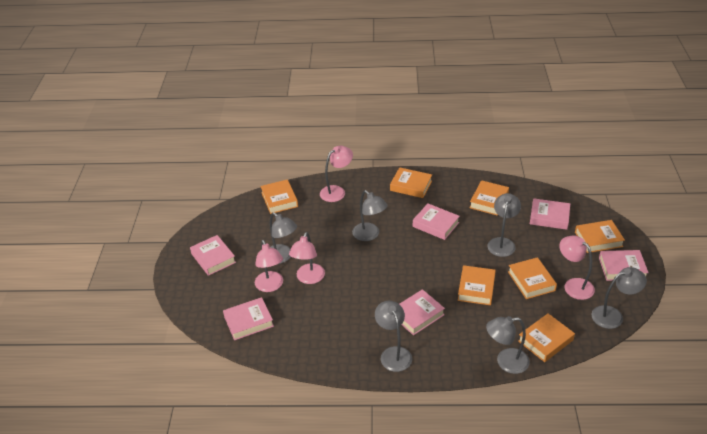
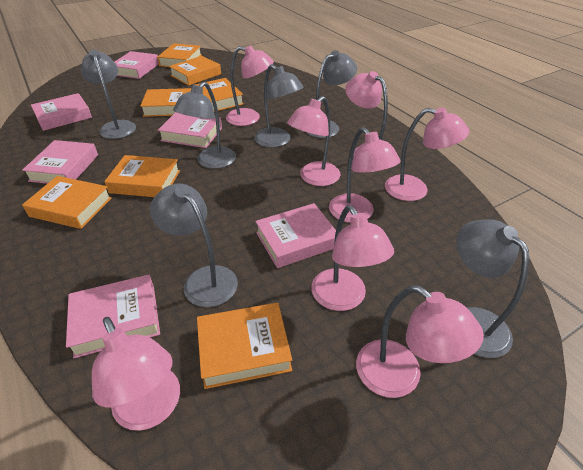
pink lamp: [255,240,283,292] [289,232,325,284] [320,146,353,202] [559,236,595,300] = 4 -> [92,317,180,431] [226,45,274,126] [287,96,341,186] [311,205,394,311] [329,127,401,223] [345,71,388,156] [356,285,484,398] [385,107,470,201] = 8

